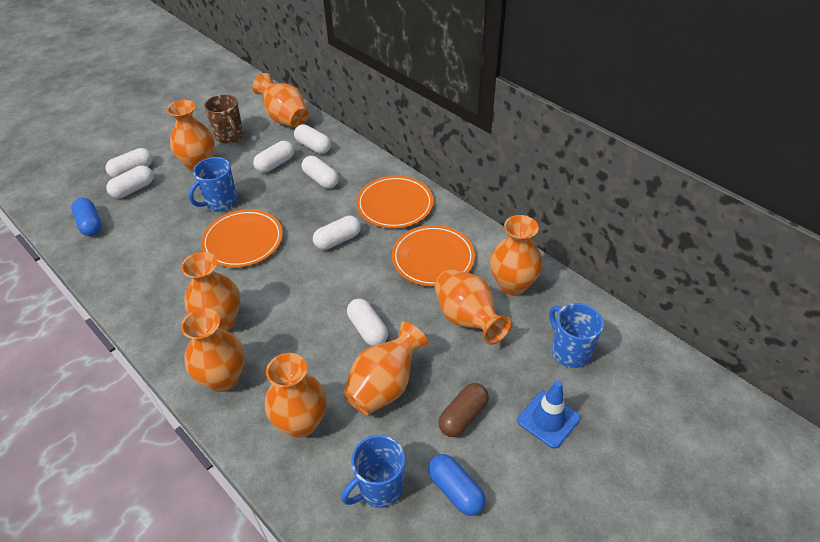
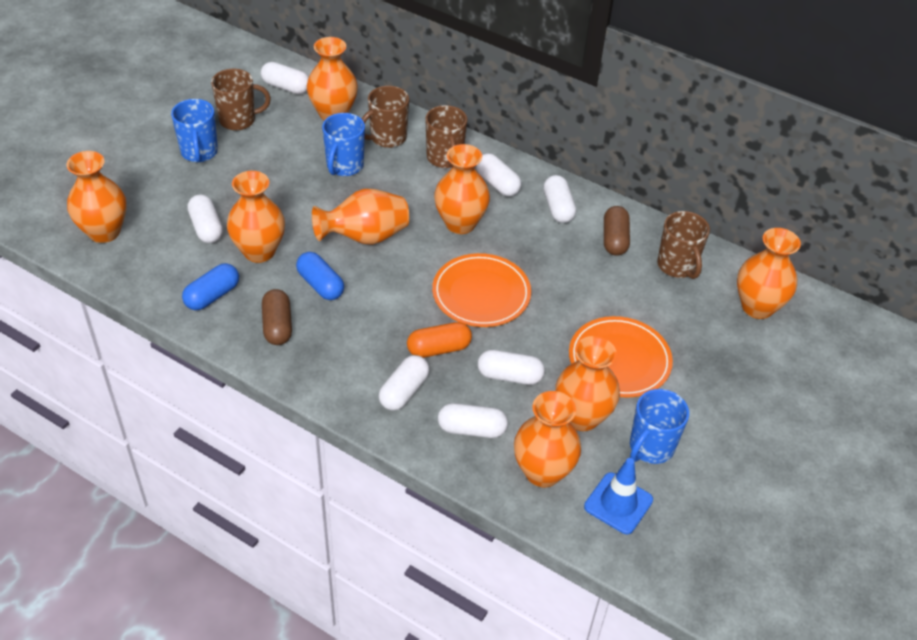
brown capsule: [438,383,489,437] = 1 -> [262,289,292,345] [604,206,630,256] = 2
brown mug: [204,94,243,144] = 1 -> [211,69,271,130] [362,86,409,148] [425,105,467,168] [657,211,710,279] = 4
orange capsule: none = 0 -> [407,322,472,358] = 1
orange plate: [201,209,283,268] [356,176,433,228] [392,225,475,287] = 3 -> [432,253,531,327] [569,316,673,398] = 2

